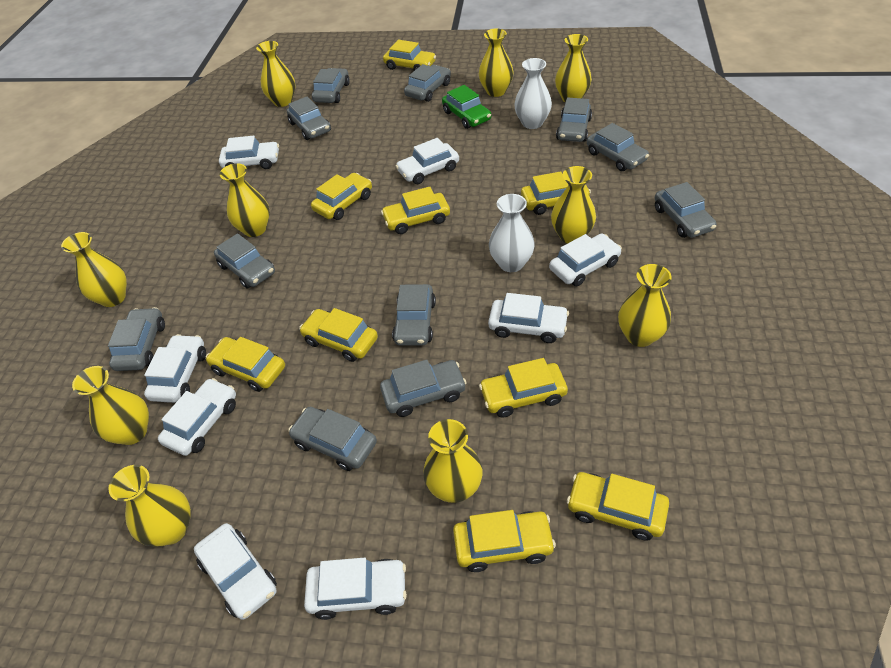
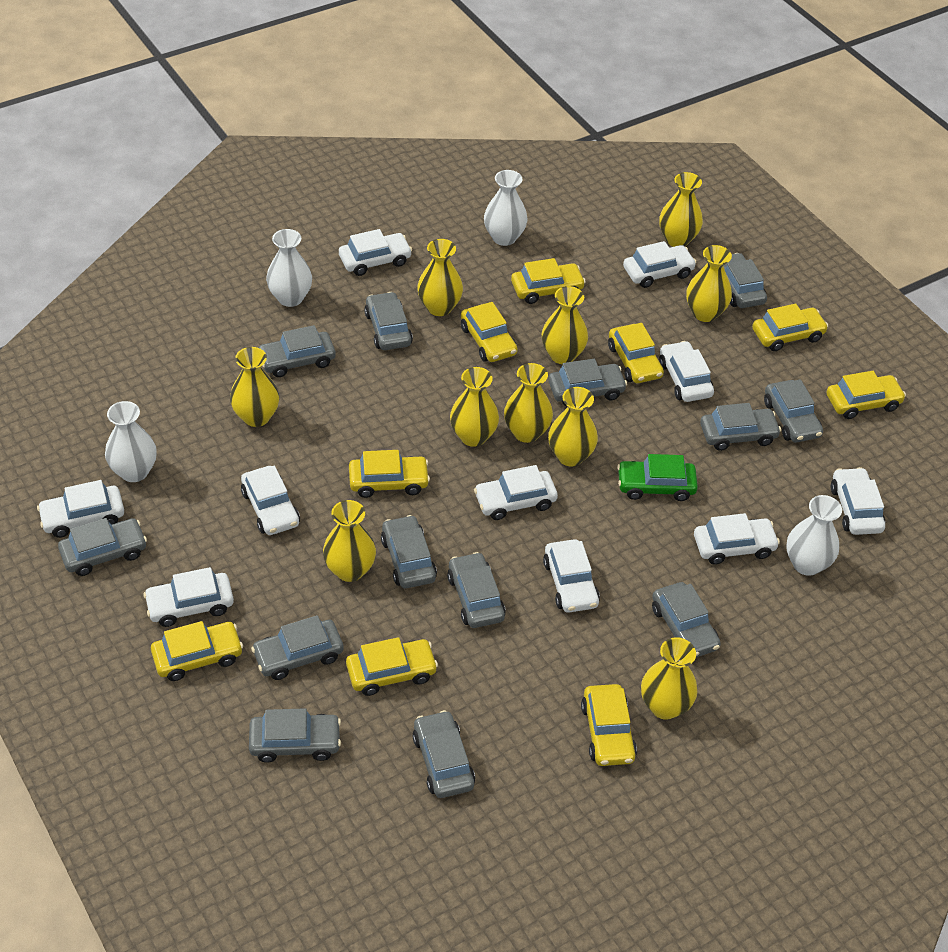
grey car: [108,307,165,371] [214,233,275,289] [287,96,331,140] [288,407,377,471] [312,68,350,103] [380,360,466,417] [392,284,436,345] [404,64,451,102] [556,97,592,142] [587,123,649,171] [655,182,717,238] = 11 -> [58,518,147,576] [249,708,341,763] [251,615,344,680] [259,325,336,377] [364,292,413,350] [381,515,437,588] [413,710,475,798] [447,552,506,628] [548,359,627,407] [652,582,721,657] [700,403,781,451] [724,253,767,308] [764,379,823,442] = 13
white car: [144,334,206,403] [158,378,236,456] [194,523,277,620] [219,136,279,169] [304,558,407,620] [396,138,459,184] [488,293,569,343] [549,234,622,286] = 8 -> [37,480,124,538] [143,567,234,627] [241,466,300,535] [339,229,412,276] [474,465,558,520] [543,539,600,613] [623,241,696,288] [659,341,714,402] [694,513,780,565] [831,467,885,535] = 10
white vase: [489,194,535,272] [514,58,552,129] = 2 -> [105,401,157,482] [266,229,312,307] [484,170,527,246] [786,495,842,576] = 4

